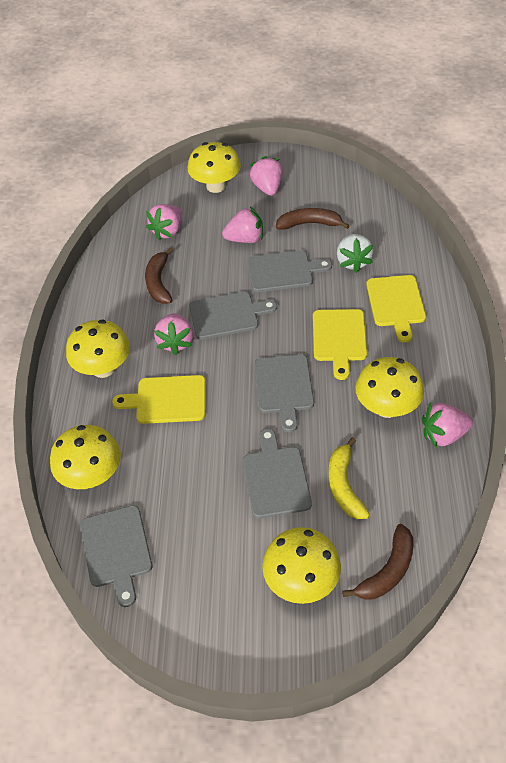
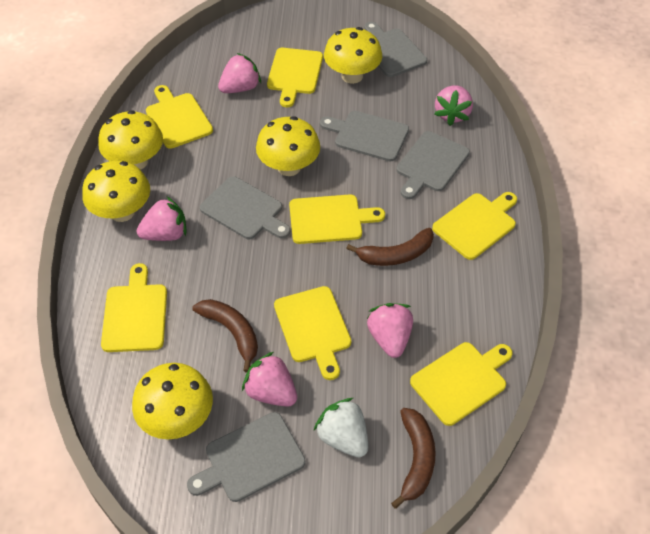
yellow banana: [329,437,370,519] = 1 -> none = 0
yellow cutting board: [112,375,206,424] [313,309,367,380] [366,275,426,343] = 3 -> [101,263,167,352] [146,85,213,149] [267,48,323,107] [274,286,351,380] [289,194,385,244] [410,342,513,426] [432,192,517,260] = 7

